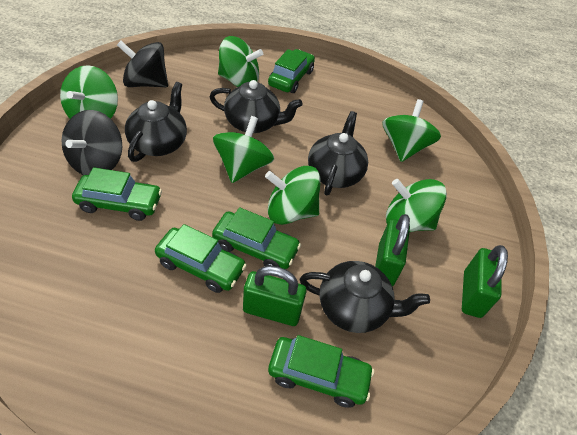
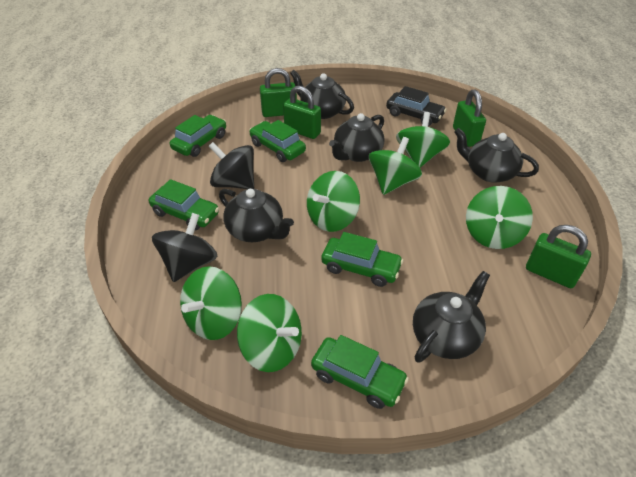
black car: none = 0 -> [386,86,446,126] = 1
black teapot: [125,82,187,162] [209,80,303,133] [300,261,430,333] [308,111,368,195] = 4 -> [219,189,294,242] [290,70,354,119] [329,113,385,162] [413,271,490,363] [454,128,539,183] = 5
green padlock: [243,266,307,326] [375,214,410,287] [462,245,508,318] = 3 -> [260,68,297,117] [283,86,321,139] [453,89,486,147] [526,225,591,288] = 4

